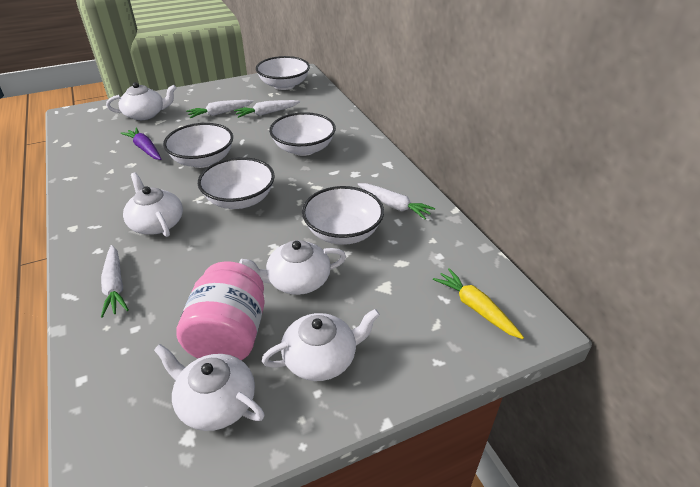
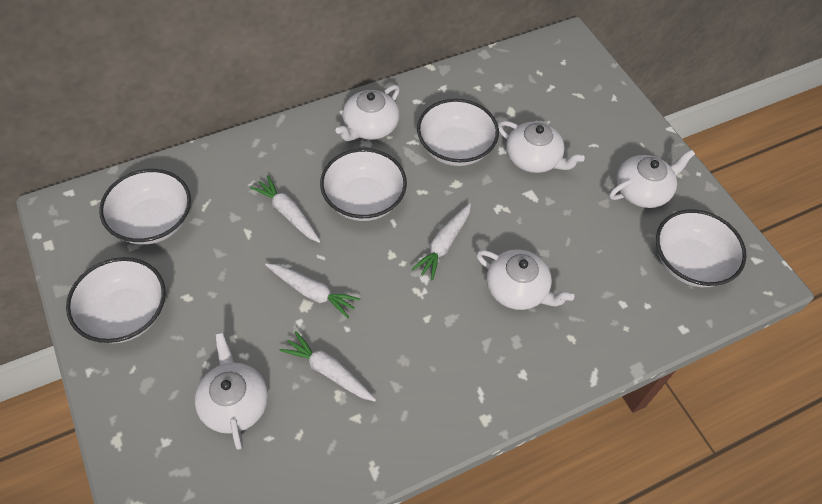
pink jar: [176,261,265,360] = 1 -> none = 0
purple carrot: [120,127,161,160] = 1 -> none = 0
yellow carrot: [433,268,524,339] = 1 -> none = 0

